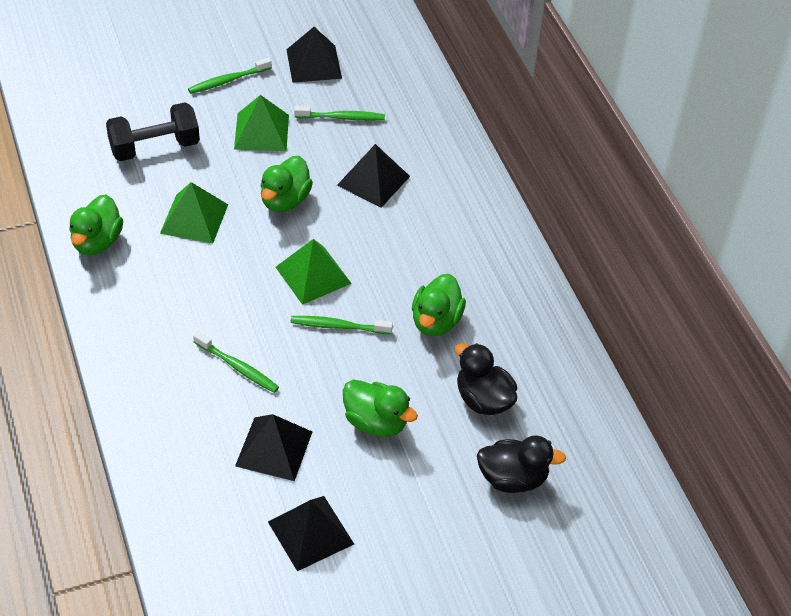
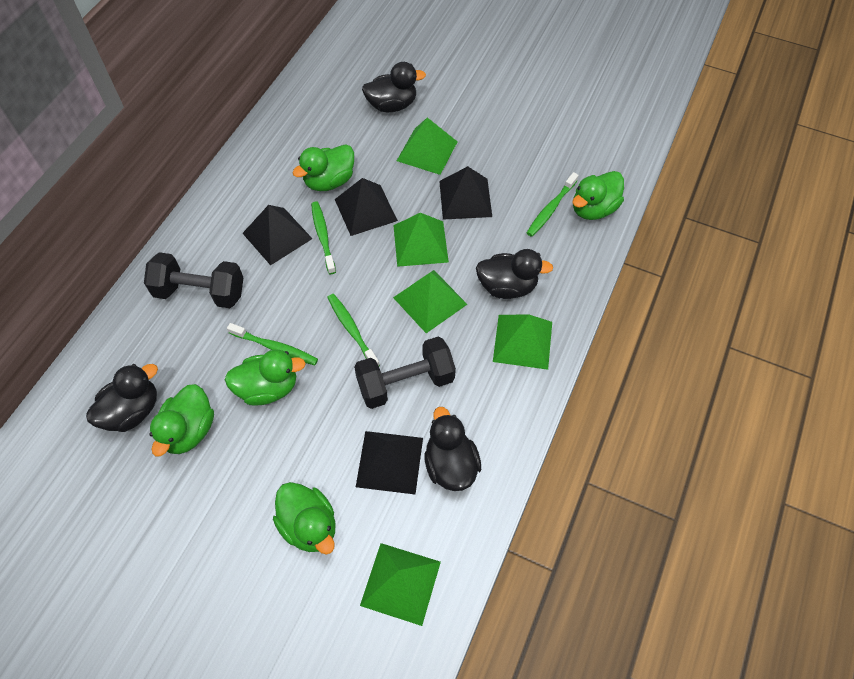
black duck: [455,343,517,415] [477,436,566,493] = 2 -> [86,364,158,432] [362,62,426,112] [424,407,481,491] [476,249,553,299] = 4
black dumbbell: [106,102,200,161] = 1 -> [144,252,243,308] [354,337,456,409] = 2
green duck: [69,195,123,255] [261,156,313,212] [343,380,418,437] [412,274,466,336] = 4 -> [150,384,214,457] [224,350,306,406] [273,482,335,555] [293,144,354,191] [572,171,624,220] = 5
green pyramid: [160,182,228,244] [234,95,289,151] [276,239,352,305] = 3 -> [360,543,441,626] [393,213,449,267] [393,270,468,333] [397,118,458,175] [493,315,552,370] = 5

